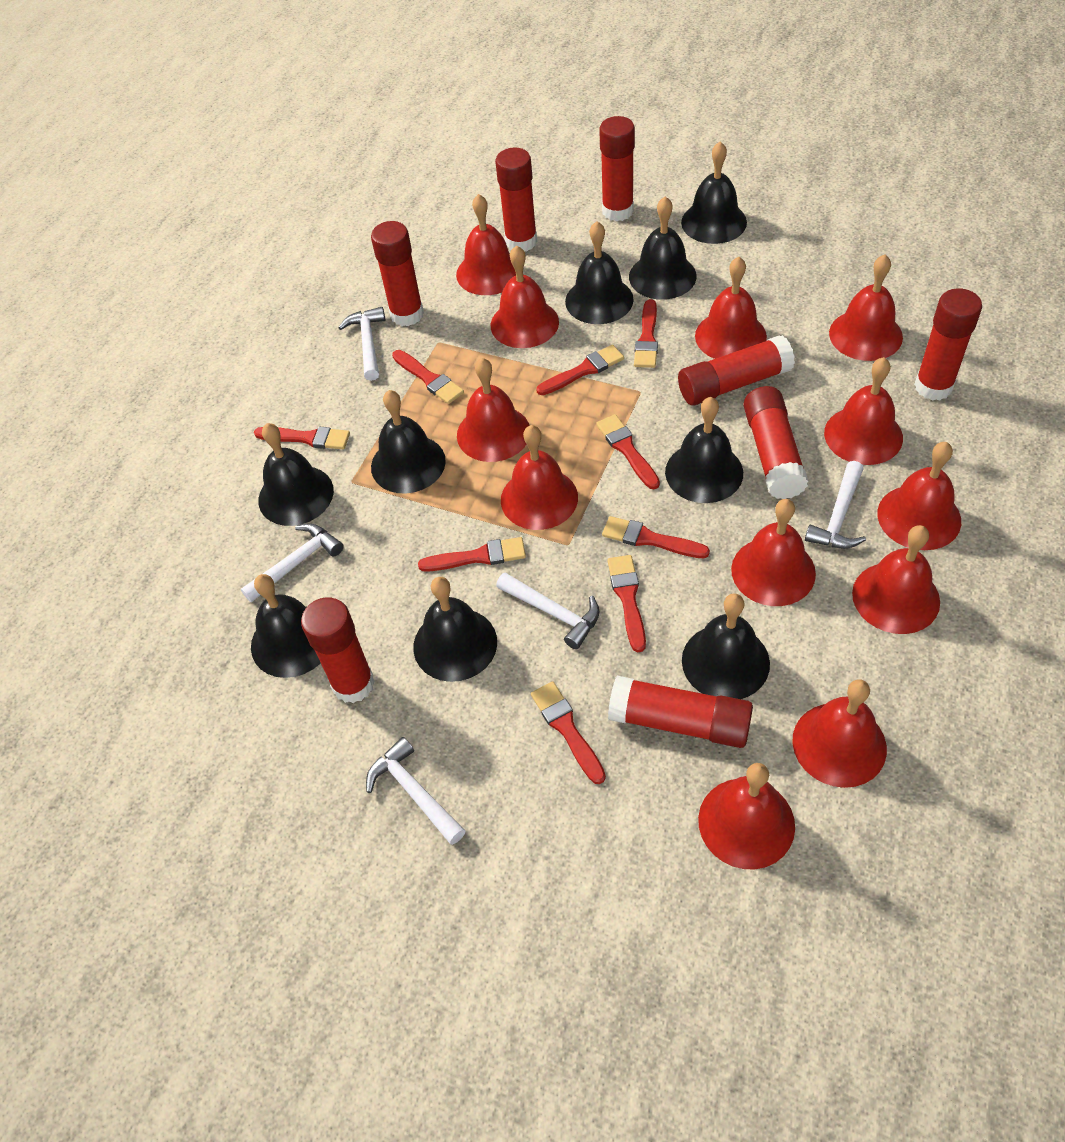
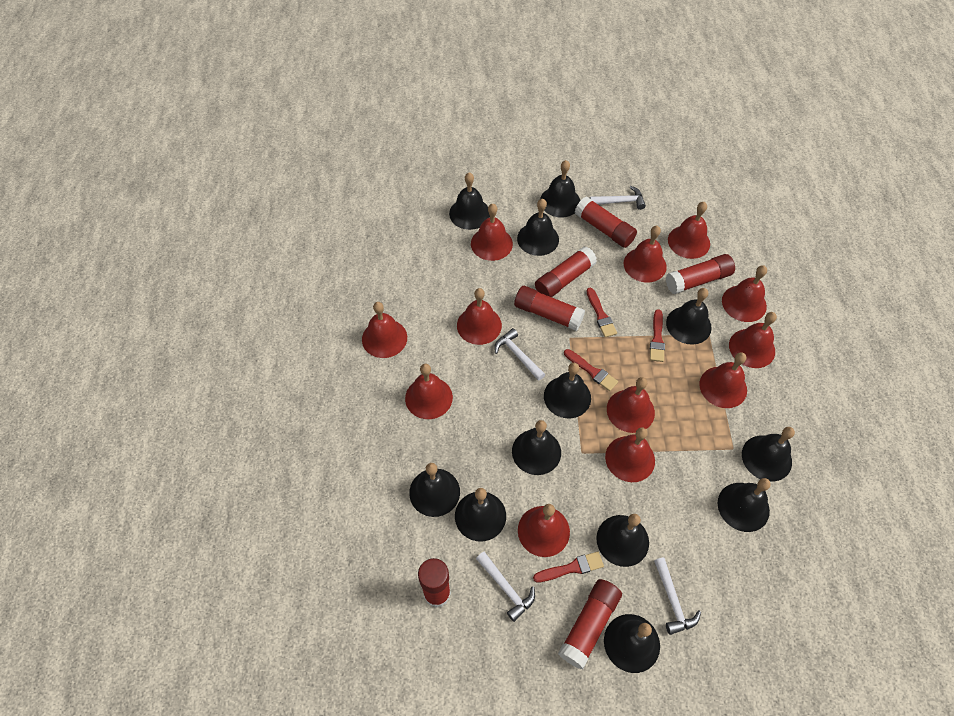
black bell: [251,574,321,678] [258,423,334,526] [371,390,446,494] [413,577,497,682] [565,221,634,324] [629,196,697,300] [665,397,743,503] [681,142,747,244] [682,593,770,699] = 9 -> [409,463,460,517] [449,172,490,230] [455,488,506,541] [512,420,561,475] [517,199,559,256] [540,160,580,217] [544,363,591,418] [597,514,649,567] [604,614,660,673] [666,288,712,345] [718,478,771,532] [742,427,795,482] = 12
red brush: [254,426,350,449] [392,350,464,404] [418,537,526,572] [531,681,606,784] [536,345,624,395] [596,414,660,489] [602,516,710,558] [607,555,646,652] [634,299,658,368] = 9 -> [533,552,604,582] [564,349,618,391] [586,288,617,337] [650,309,665,362] = 4
red glue stick: [301,597,375,703] [371,221,424,326] [495,148,537,252] [599,116,635,221] [608,676,753,748] [678,335,795,405] [743,386,808,499] [914,288,982,401] = 8 -> [418,558,451,608] [514,286,585,331] [535,247,597,297] [558,579,622,669] [575,197,637,248] [666,254,735,294] = 6
white hammer: [241,524,344,603] [338,307,385,381] [366,737,465,845] [496,573,599,650] [805,461,866,549] = 5 -> [476,552,535,622] [494,328,545,381] [590,186,646,210] [654,558,701,635] = 4

